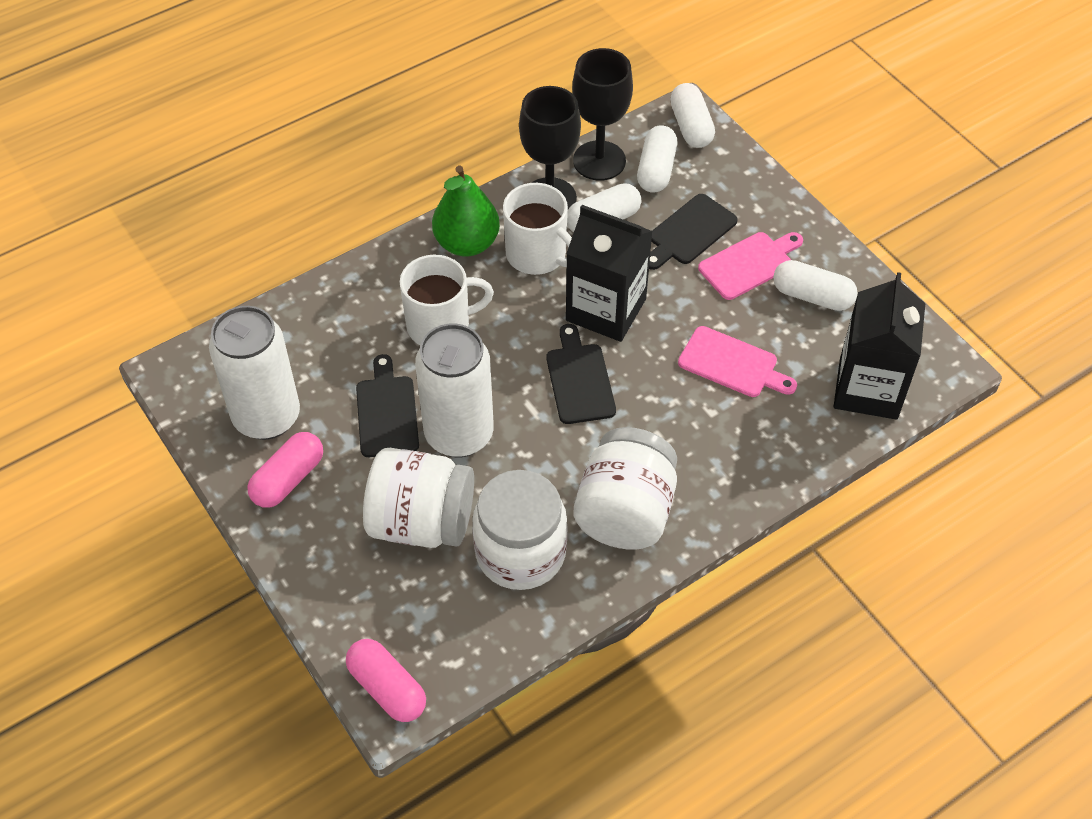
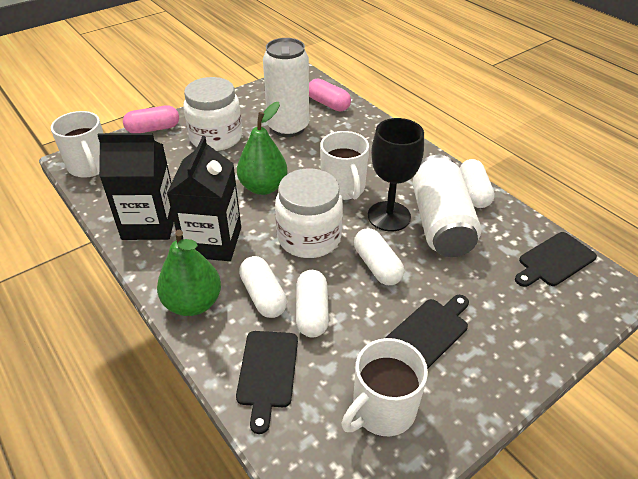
black goblet: [519,86,581,209] [572,48,633,181] = 2 -> [368,118,424,231] = 1
green pear: [432,166,500,257] = 1 -> [157,229,221,316] [237,102,288,195] = 2
pink cutting board: [678,326,797,397] [698,232,803,300] = 2 -> none = 0
white jar: [363,448,474,548] [472,470,567,590] [574,427,677,550] = 3 -> [183,77,242,151] [275,168,343,258] = 2
white mug: [400,255,494,345] [503,183,572,275] = 2 -> [51,111,103,178] [320,131,369,200] [341,338,428,436] = 3

